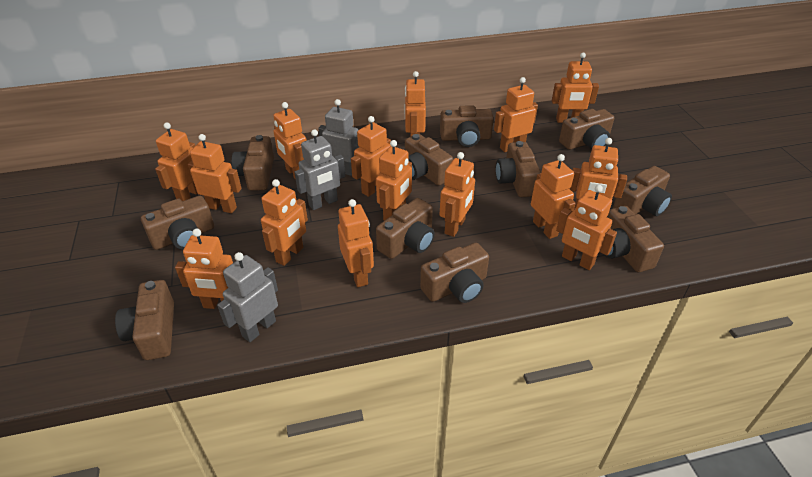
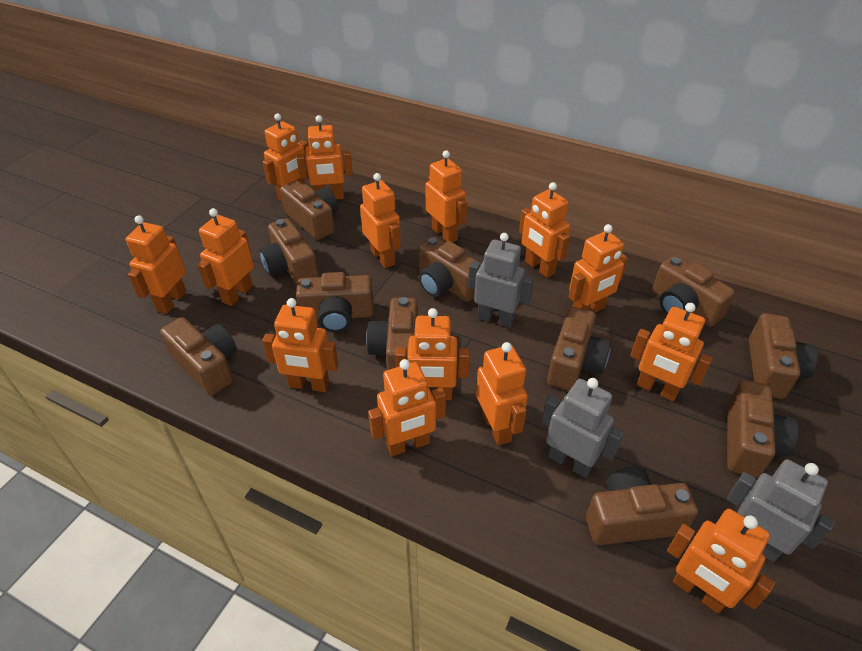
orange robot: [155,122,198,201] [175,229,233,309] [188,134,242,213] [261,179,308,266] [273,102,307,179] [338,199,374,287] [351,116,391,197] [376,140,412,221] [405,71,426,137] [440,152,475,237] [494,77,538,152] [531,154,576,239] [552,52,599,123] [556,185,617,270] [570,138,627,209] = 15 -> [126,215,186,314] [197,208,254,306] [262,298,339,392] [263,113,308,201] [297,115,353,199] [360,173,401,268] [368,359,446,456] [395,308,470,400] [426,150,467,242] [476,342,528,445] [519,182,570,278] [569,224,628,312] [630,303,712,401] [667,509,775,613] = 14

